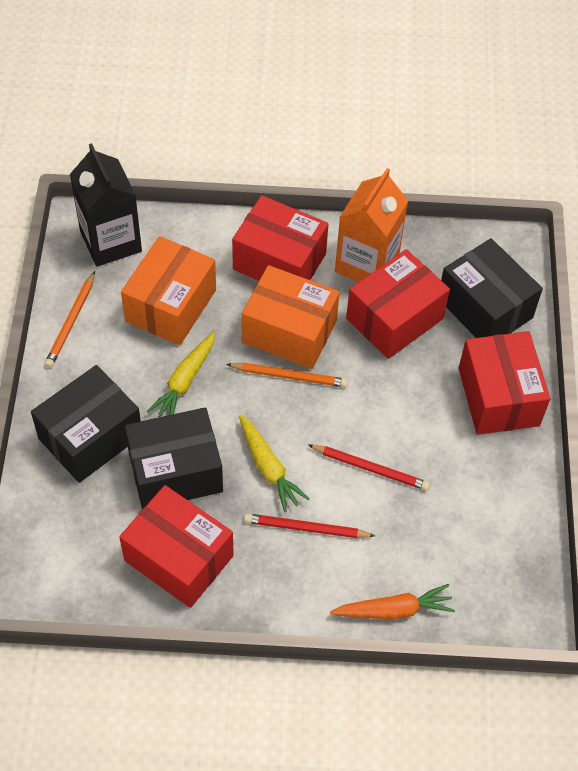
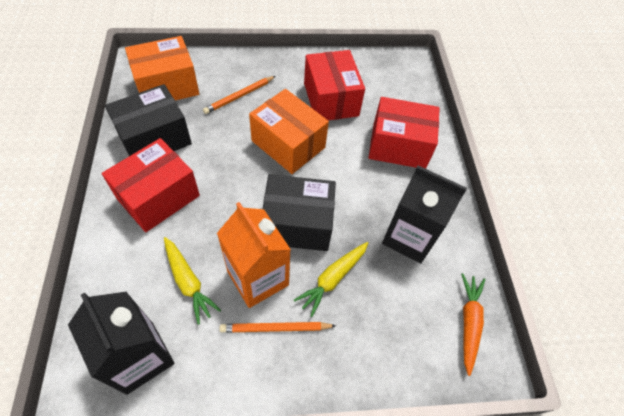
black box: [31,365,141,483] [124,408,223,509] [441,238,543,338] = 3 -> [105,84,192,156] [263,174,336,251] = 2
black carton: [70,143,142,267] = 1 -> [68,291,174,395] [382,165,467,263] = 2
red box: [119,485,234,608] [232,195,328,281] [346,249,450,359] [458,331,550,435] = 4 -> [102,138,200,232] [304,50,365,120] [368,97,440,169] = 3
red pencil: [244,513,375,538] [308,445,430,491] = 2 -> none = 0

